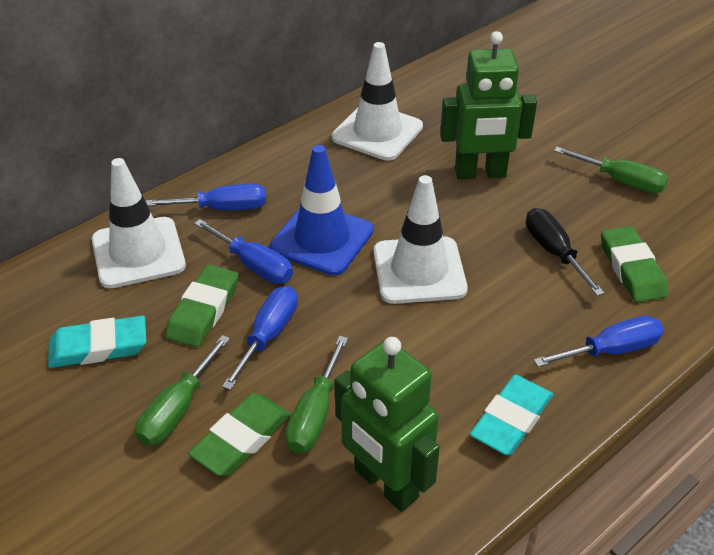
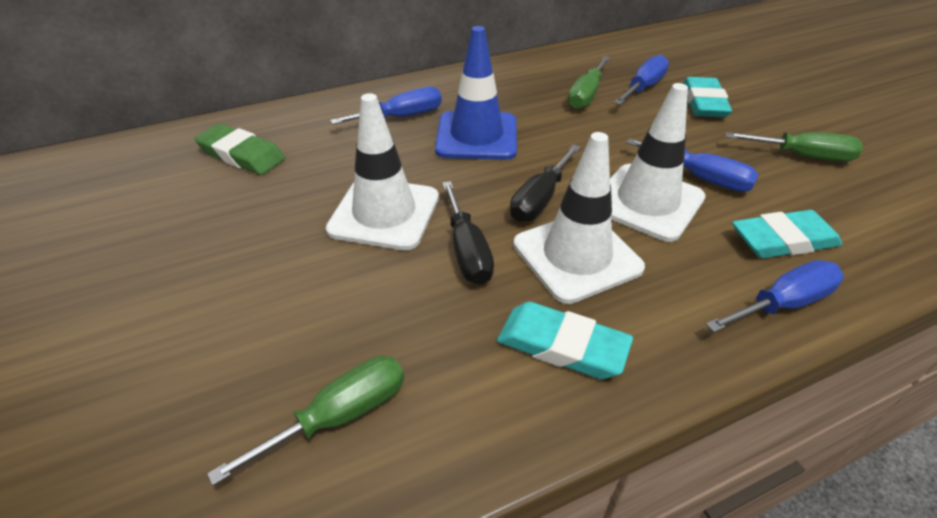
black screwdriver: [526,208,605,296] = 1 -> [442,181,494,285] [510,144,581,222] = 2
green eraser: [165,265,238,348] [188,393,291,476] [601,226,668,303] = 3 -> [194,124,285,175] = 1
green robot: [334,337,440,512] [440,31,537,179] = 2 -> none = 0
turquoise eraser: [48,316,147,368] [470,375,553,455] = 2 -> [497,302,633,379] [683,77,732,117] [732,210,842,258] = 3

